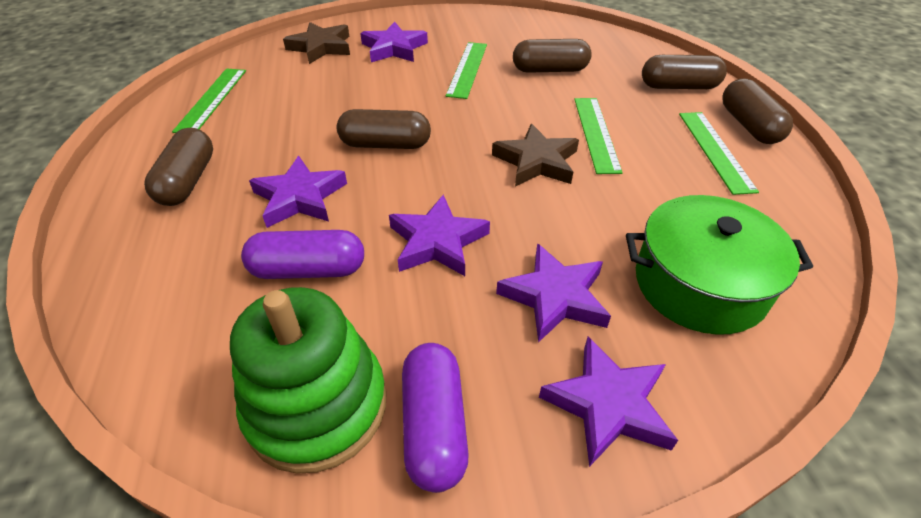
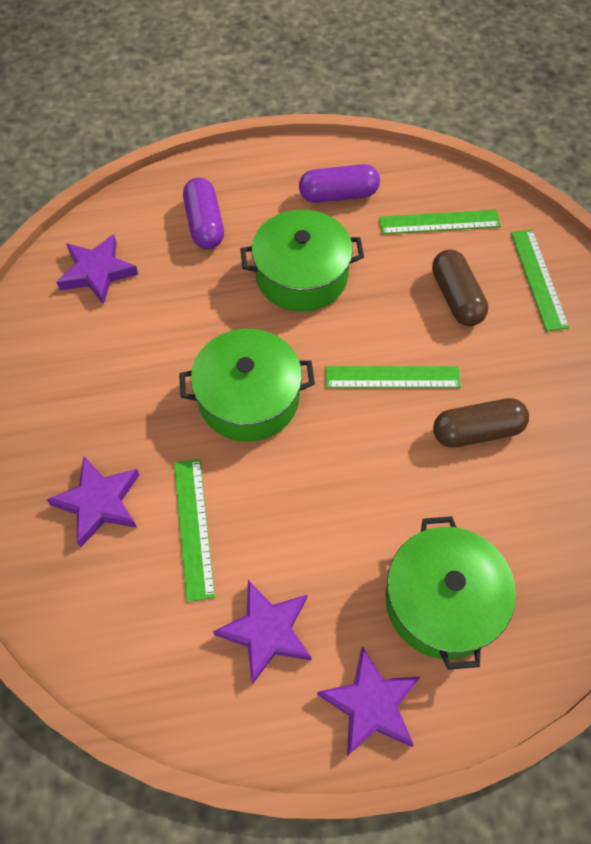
brown capsule: [144,127,213,206] [337,109,431,149] [513,39,592,73] [642,55,727,89] [722,78,793,144] = 5 -> [432,250,488,326] [433,398,529,448] = 2
brown star: [283,22,350,64] [492,124,579,186] = 2 -> none = 0
green pot: [626,195,813,335] = 1 -> [179,329,315,442] [240,210,364,312] [385,516,516,670] = 3
green stacking toy: [230,287,387,474] = 1 -> none = 0
purple star: [249,156,347,228] [360,22,428,62] [389,195,490,276] [496,243,611,343] [539,337,678,467] = 5 -> [46,456,139,547] [56,234,138,305] [213,580,312,685] [317,646,420,756] = 4

